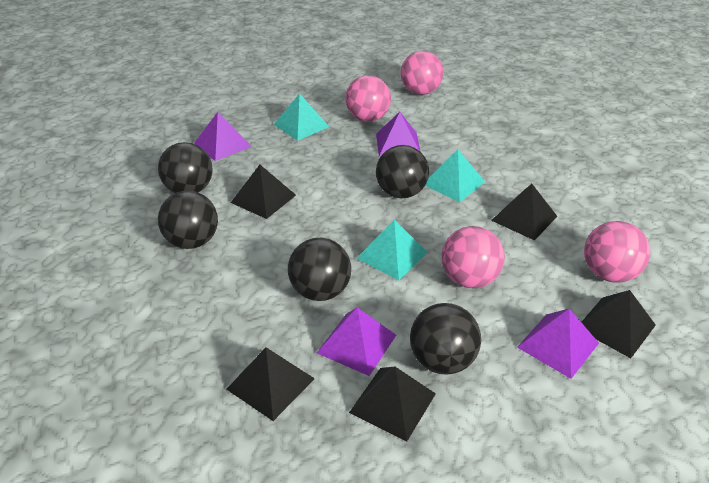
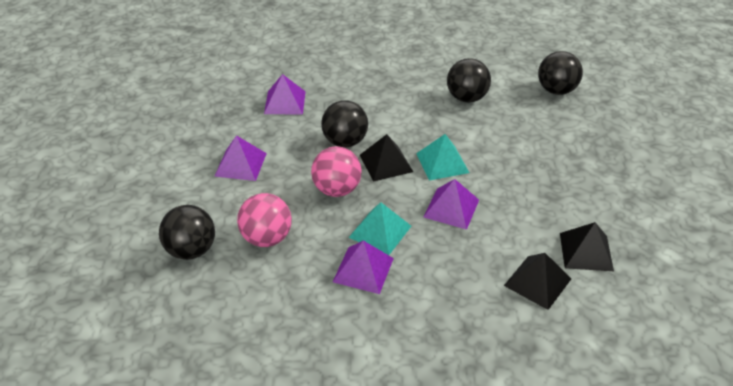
black ball: [158,142,213,193] [158,191,218,249] [288,238,351,301] [376,145,429,198] [410,303,481,375] = 5 -> [159,205,215,260] [321,100,368,147] [447,58,491,103] [538,51,583,95] = 4
black pyramid: [226,347,315,421] [231,165,296,219] [349,366,436,442] [491,184,557,241] [581,290,656,358] = 5 -> [360,134,413,182] [504,253,571,310] [560,222,614,271] = 3
pink ball: [345,75,391,122] [401,51,443,95] [441,226,505,288] [584,221,650,283] = 4 -> [237,193,292,247] [311,146,362,197] = 2
turquoise pyramid: [273,93,329,141] [356,220,428,280] [425,149,485,202] = 3 -> [348,202,411,255] [416,134,469,180] = 2

